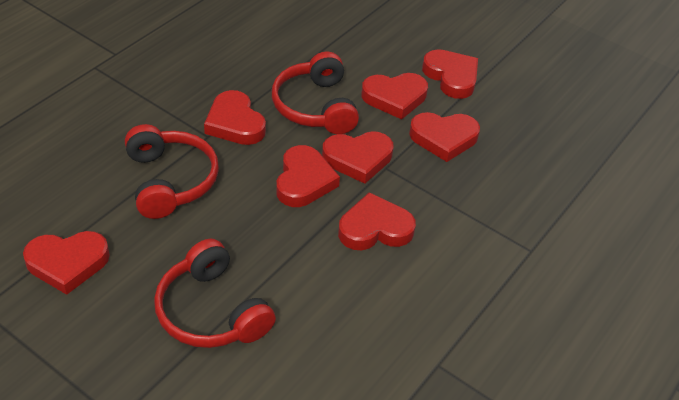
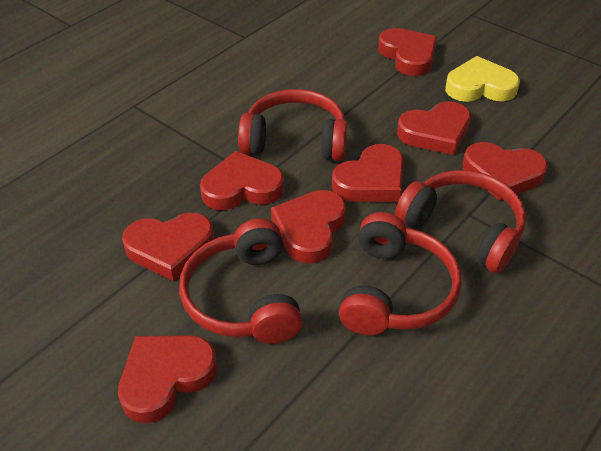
red headphones: [125,124,219,219] [154,239,276,348] [272,52,359,134] = 3 -> [179,218,303,344] [238,89,347,161] [339,212,462,335] [395,170,526,273] = 4
yellow heart: none = 0 -> [445,56,520,102] = 1

